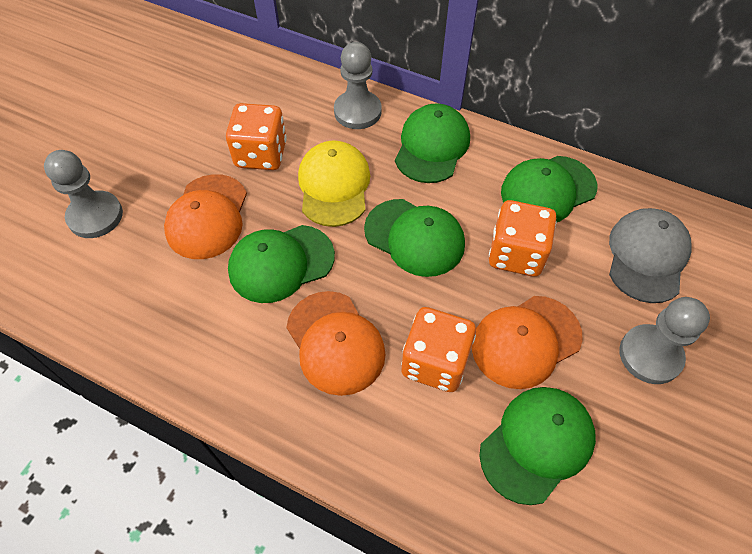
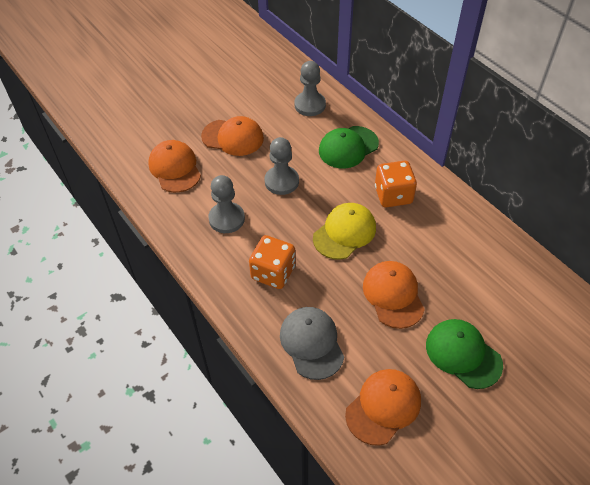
green cap: [228,225,335,303] [364,199,465,277] [395,103,470,183] [480,387,596,505] [501,156,597,223] = 5 -> [319,126,379,168] [426,319,503,389] = 2
orange cap: [164,174,247,259] [286,291,386,396] [472,296,583,389] = 3 -> [148,140,201,193] [201,116,264,156] [345,369,421,446] [363,261,425,329] = 4
orange dice: [226,103,287,170] [401,307,476,392] [489,200,556,277] = 3 -> [249,235,295,289] [375,161,417,207] = 2

